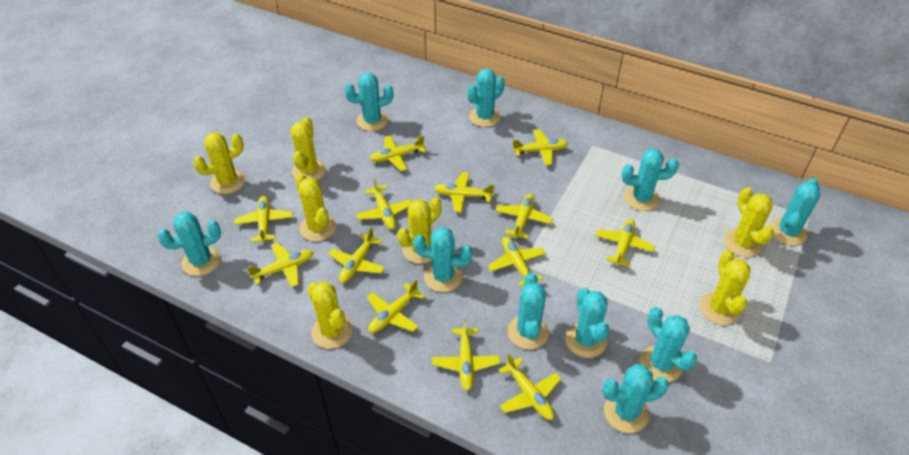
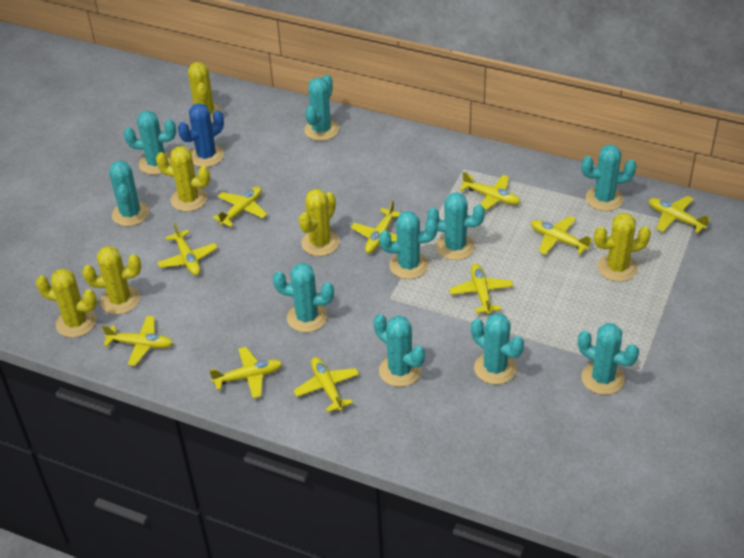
blue cactus: none = 0 -> [178,103,224,167] = 1
yellow cactus: [193,132,245,194] [291,117,326,180] [295,174,336,241] [308,282,353,349] [397,197,442,264] [700,250,751,325] [724,187,774,257] = 7 -> [36,269,97,338] [82,246,141,314] [156,146,210,212] [188,62,222,123] [299,189,340,256] [594,213,651,282] = 6
yellow plane: [234,196,293,243] [247,242,314,288] [328,227,385,283] [356,178,411,230] [367,279,425,333] [370,136,426,171] [432,318,500,391] [434,172,495,213] [488,237,546,287] [495,193,553,239] [498,353,561,420] [512,129,568,165] [595,219,655,267] = 13 -> [102,316,173,366] [157,223,218,275] [210,347,283,398] [213,186,268,227] [294,357,359,412] [351,200,401,253] [449,263,513,315] [459,172,520,211] [531,216,593,255] [648,196,711,233] = 10

